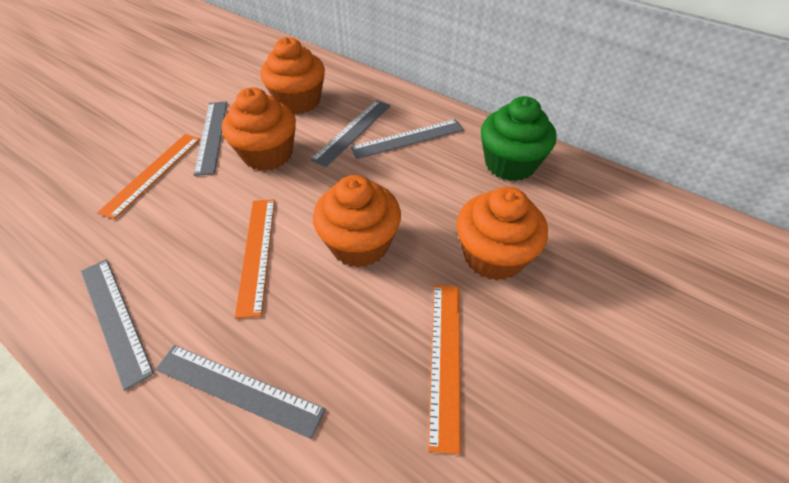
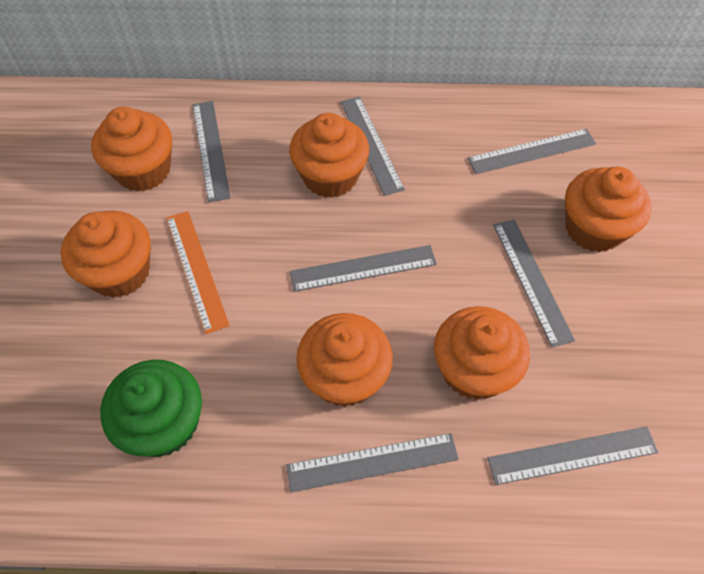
grey ruler: [81,259,154,391] [155,345,326,439] [194,101,227,176] [310,100,391,168] [350,119,464,159] = 5 -> [193,101,231,202] [286,433,459,492] [290,245,437,292] [341,97,405,196] [467,129,596,174] [487,426,658,485] [493,219,575,347] = 7
orange cupcake: [222,87,296,171] [260,37,325,114] [313,175,401,268] [456,187,548,280] = 4 -> [61,211,151,298] [91,107,172,192] [289,113,369,198] [296,313,393,407] [434,306,530,400] [565,166,652,252] = 6
orange ruler: [97,134,200,220] [235,199,275,318] [428,285,461,454] = 3 -> [166,211,230,334] = 1

